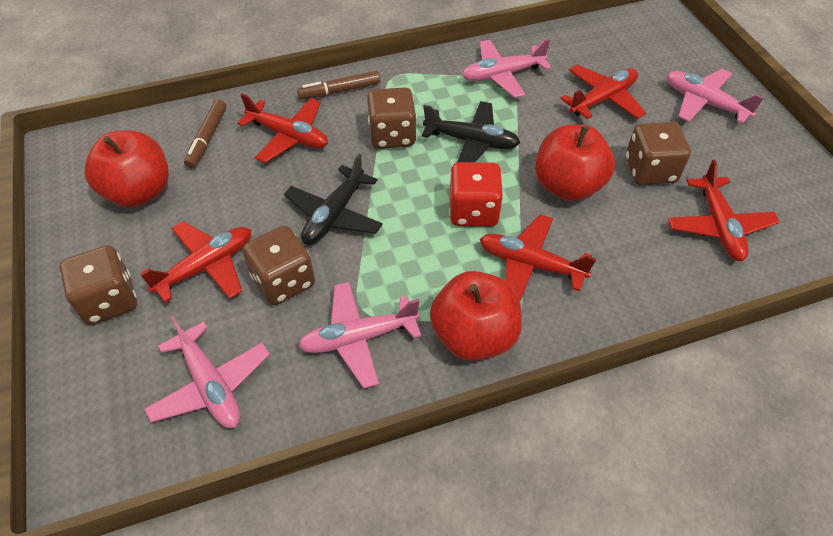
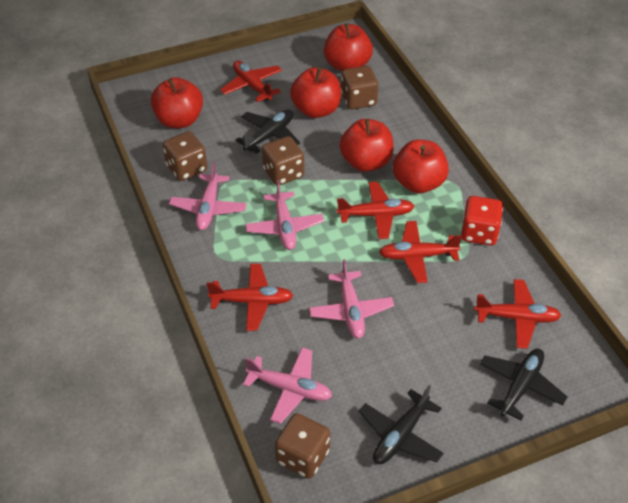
black plane: [284,153,383,245] [422,101,520,162] = 2 -> [235,110,300,153] [359,385,444,464] [480,348,567,421] = 3
brown marker: [184,99,226,168] [297,71,381,100] = 2 -> none = 0
red apple: [85,130,169,207] [430,271,522,361] [535,125,615,201] = 3 -> [151,77,203,128] [290,67,341,118] [324,23,373,71] [340,119,394,172] [393,140,449,193] = 5

